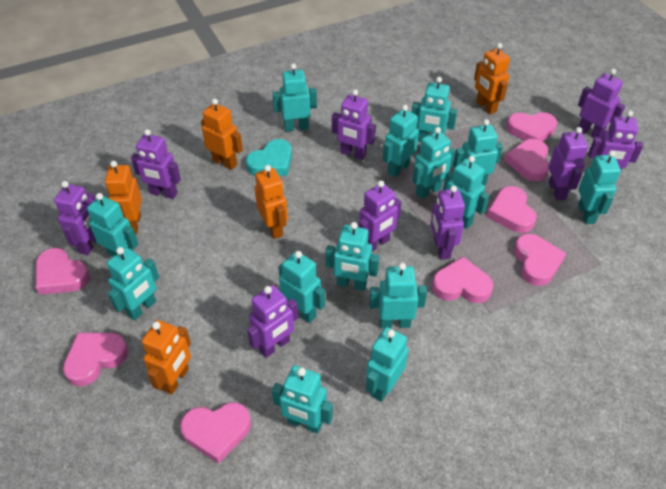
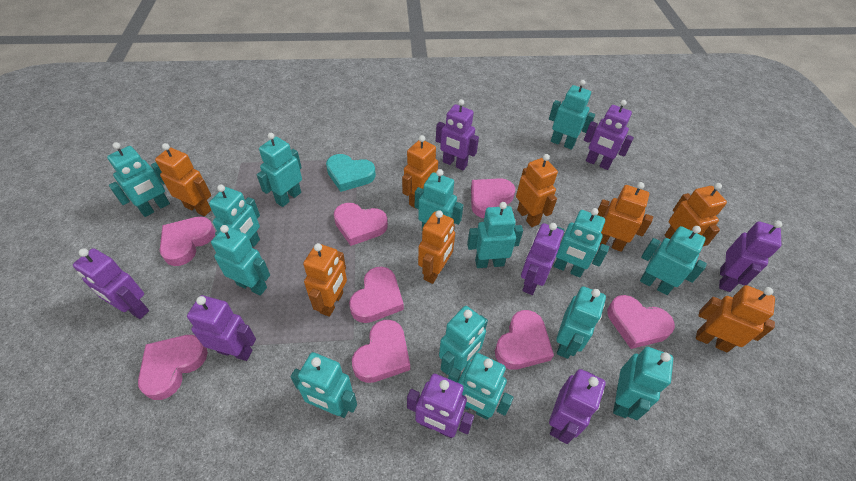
orange robot: [105,161,142,234] [142,320,191,394] [201,99,243,170] [255,165,288,239] [474,43,510,114] = 5 -> [155,143,211,216] [303,243,347,317] [402,135,438,209] [418,210,455,284] [516,154,558,227] [597,182,653,252] [665,183,727,246] [696,285,775,352] = 8
purple robot: [54,181,96,255] [131,129,181,199] [247,285,298,358] [332,89,376,160] [358,180,402,251] [431,185,465,260] [548,127,588,200] [578,69,625,138] [588,110,643,170] = 9 -> [73,248,149,319] [187,295,256,361] [407,374,474,438] [436,99,479,170] [521,223,564,295] [549,369,605,444] [584,100,634,170] [719,221,782,292] = 8

